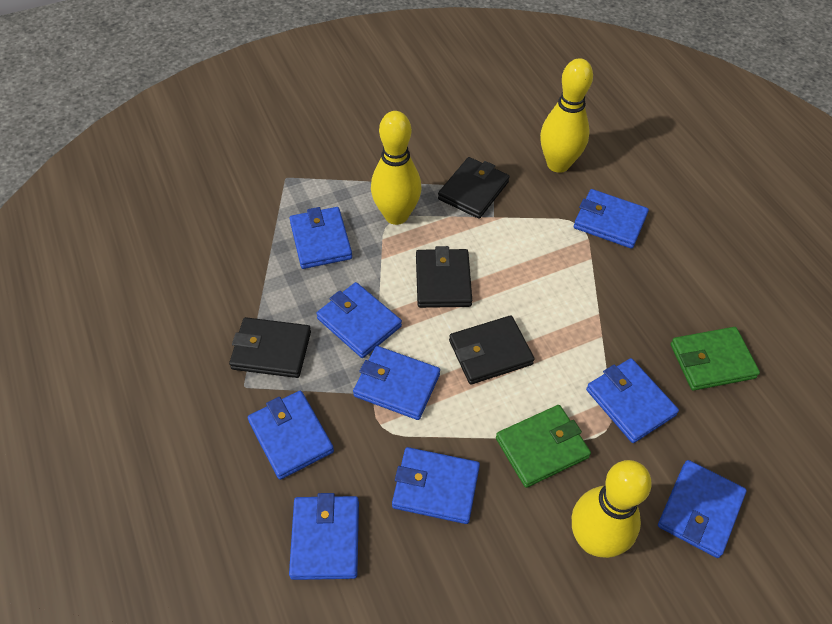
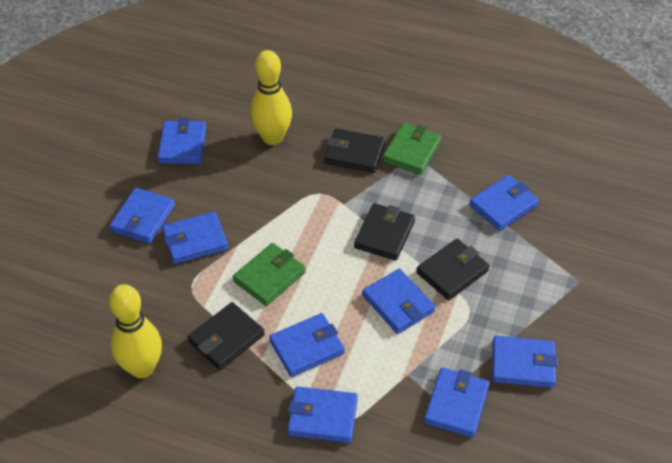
yellow bowling pin: [371,111,422,225] [540,58,593,173] [572,460,652,558] = 3 -> [109,284,162,378] [250,50,292,145] = 2

